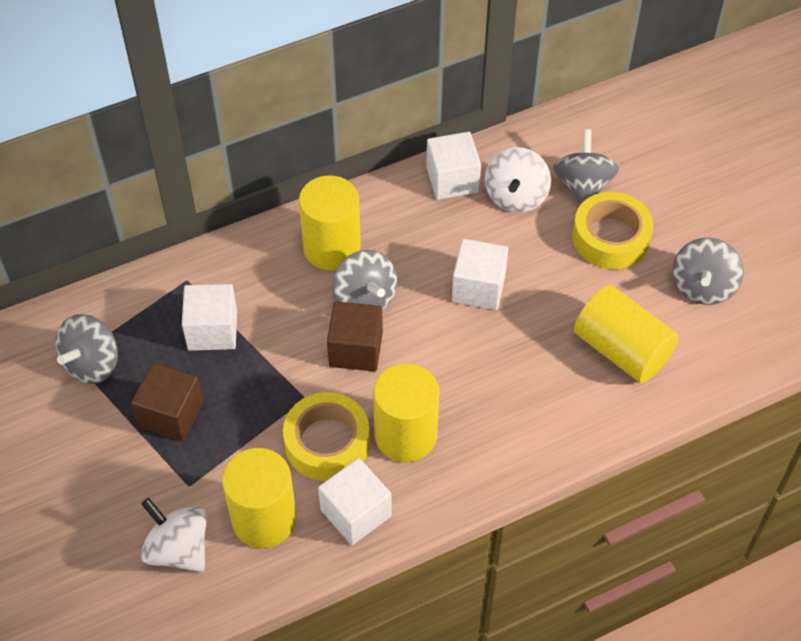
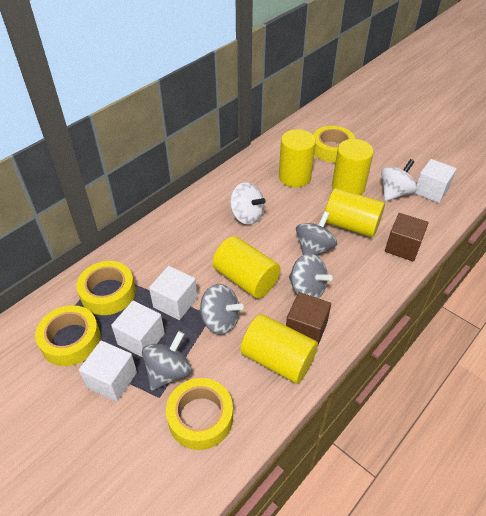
yellow cylinder: [222,448,297,548] [299,175,361,271] [373,363,439,462] [574,285,679,383] = 4 -> [213,236,280,298] [241,314,318,384] [279,129,316,187] [325,188,385,237] [332,139,374,195] = 5
yellow tape: [283,392,370,481] [572,192,654,269] = 2 -> [35,305,101,366] [76,261,136,315] [166,378,233,450] [313,126,355,163] = 4

